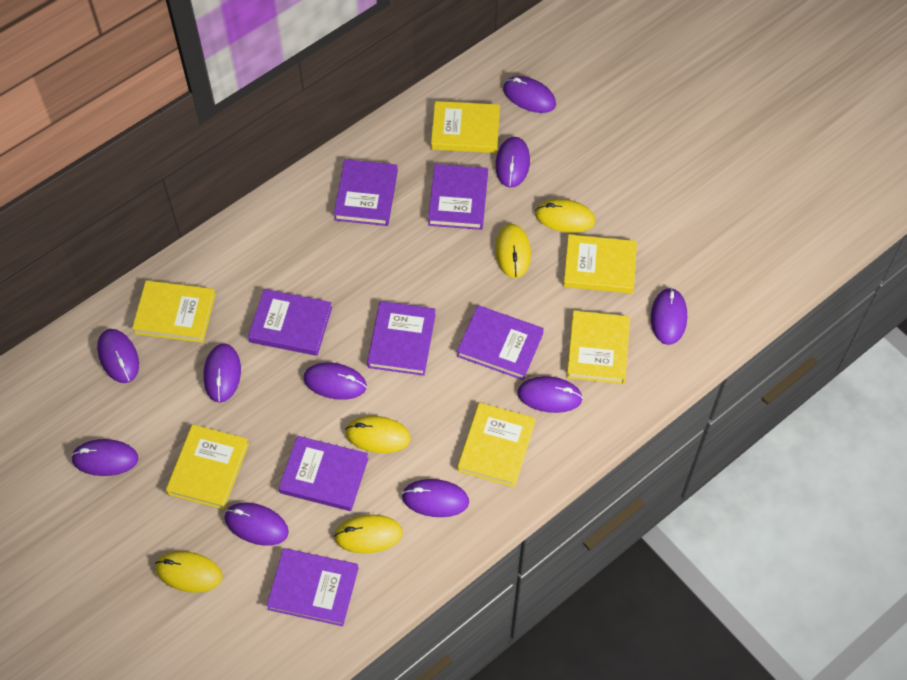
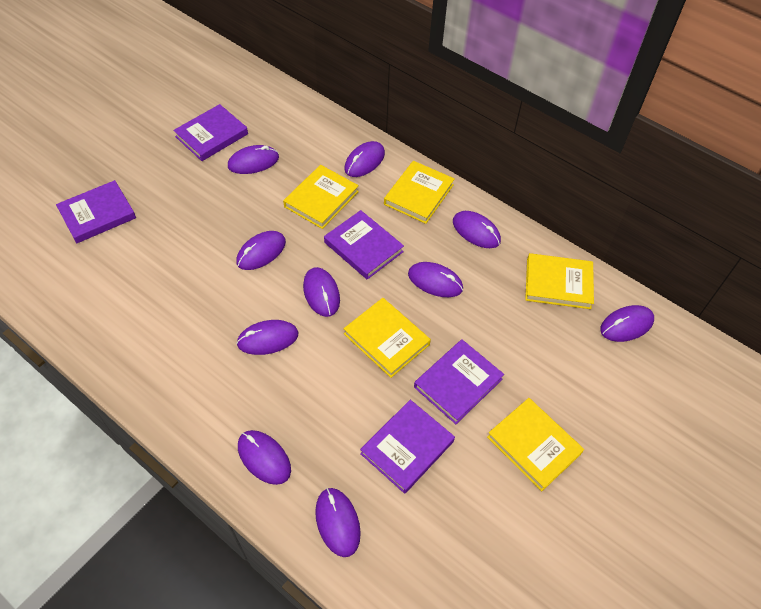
purple book: [248,289,332,356] [266,548,358,626] [279,436,369,511] [334,159,398,226] [367,301,436,376] [428,164,488,230] [457,305,544,380] = 7 -> [56,180,136,243] [173,104,248,161] [324,210,404,280] [360,400,455,494] [414,340,504,424] = 5
yellow book: [132,280,215,343] [166,424,249,510] [431,101,500,153] [458,403,535,488] [563,234,637,294] [567,311,630,384] = 6 -> [283,165,359,229] [344,298,431,378] [384,161,455,224] [487,398,584,491] [525,253,594,309] = 5
yellow mouse: [155,551,222,592] [334,515,403,553] [345,416,411,453] [495,224,531,278] [535,199,595,233] = 5 -> none = 0

